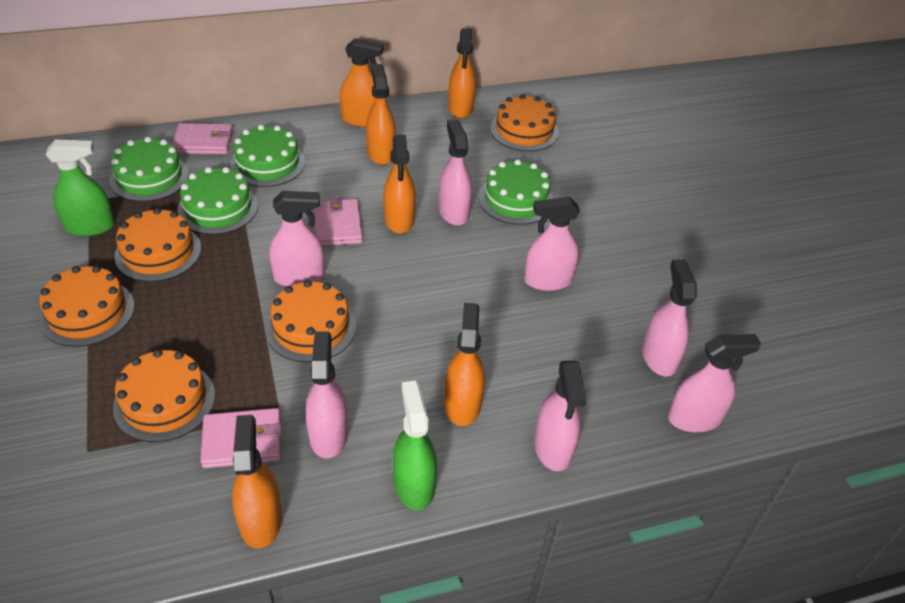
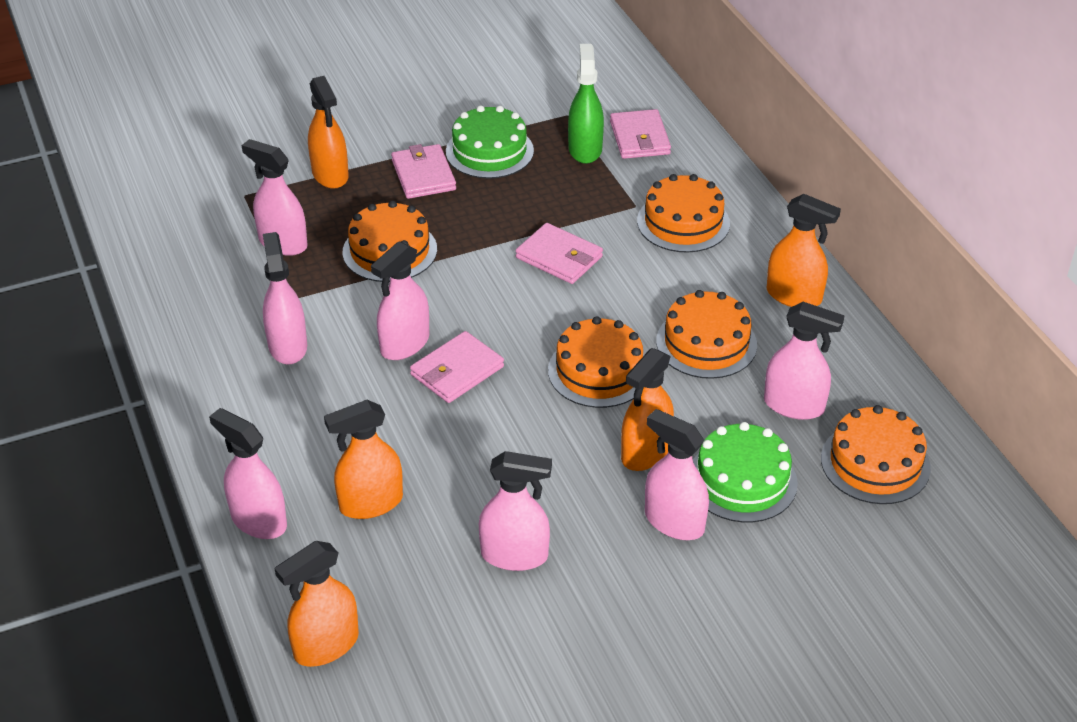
green cake: [109,137,189,202] [177,167,258,234] [230,125,305,187] [479,159,553,225] = 4 -> [446,105,534,179] [693,422,798,522] = 2
green spray bottle: [46,139,114,236] [393,380,437,510] = 2 -> [568,44,604,164] = 1
orange spray bottle: [232,415,282,549] [340,38,383,127] [366,64,396,165] [383,135,416,234] [444,303,485,426] [448,28,476,118] = 6 -> [274,541,359,667] [308,76,349,189] [324,400,403,519] [621,348,674,471] [767,194,841,307] = 5
pink wallet: [172,123,233,154] [200,408,282,468] [314,197,363,246] = 3 -> [391,144,456,199] [410,331,504,403] [515,223,603,284] [610,109,671,159] = 4

